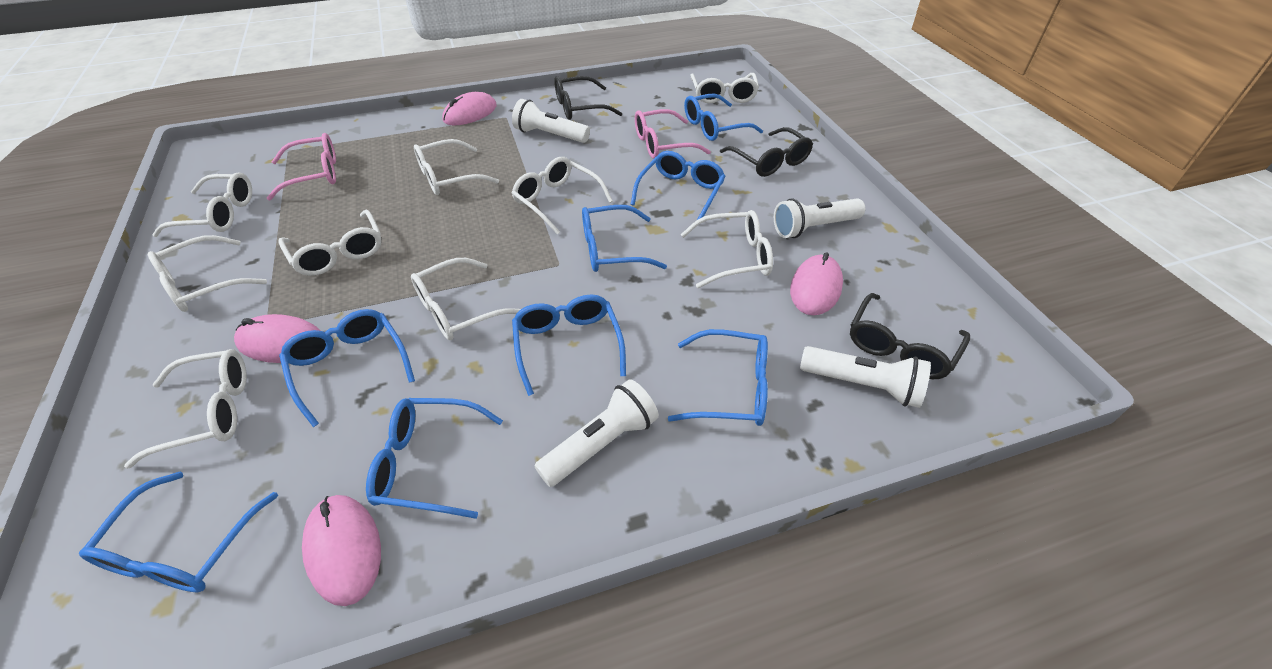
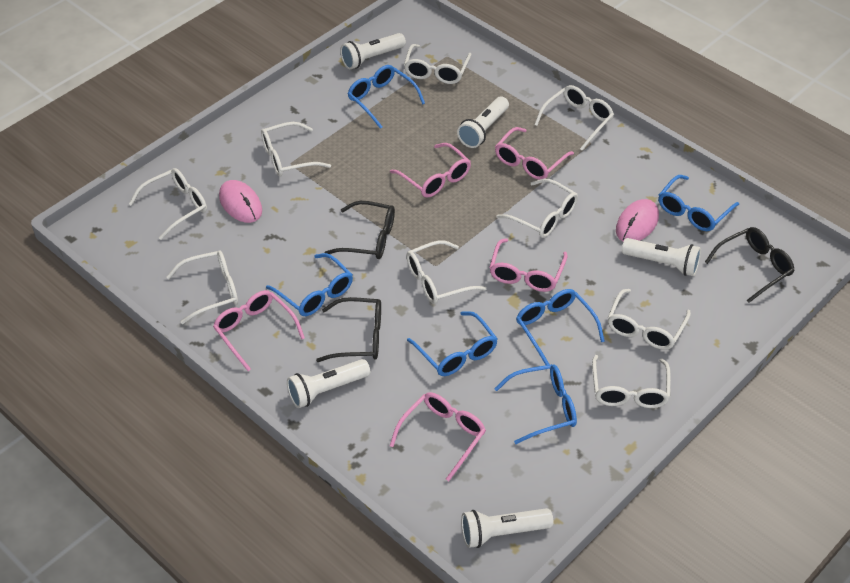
blue glasses: [79,472,278,593] [279,309,415,427] [366,398,503,519] [512,295,626,396] [582,205,667,272] [630,151,725,220] [668,329,768,426] [684,94,763,141] = 8 -> [266,253,353,316] [348,65,425,129] [407,311,498,376] [494,364,577,444] [516,289,605,365] [659,175,739,231] = 6
pink glasses: [267,133,336,200] [635,109,711,159] = 2 -> [213,290,305,371] [390,143,471,197] [390,392,486,481] [489,238,568,292] [495,127,574,180] = 5
pink mouse: [234,314,320,363] [302,495,381,606] [443,92,497,126] [790,252,843,315] = 4 -> [219,180,262,223] [616,199,659,242] = 2
white flashlight: [512,99,590,143] [535,379,659,487] [774,199,865,238] [800,346,931,408] = 4 -> [287,359,370,408] [340,33,406,69] [457,97,509,148] [461,508,553,548] [622,238,701,276] = 5

